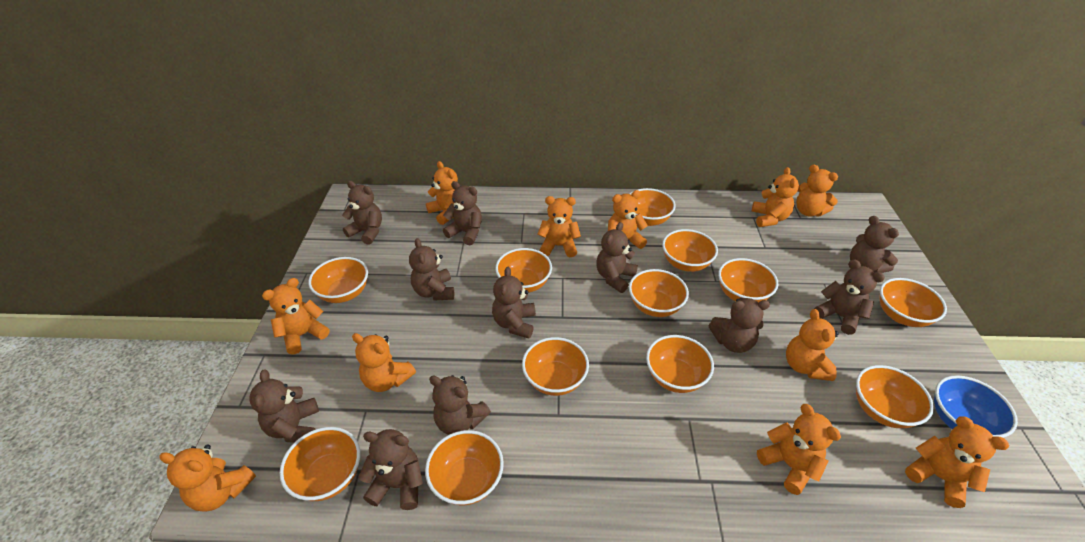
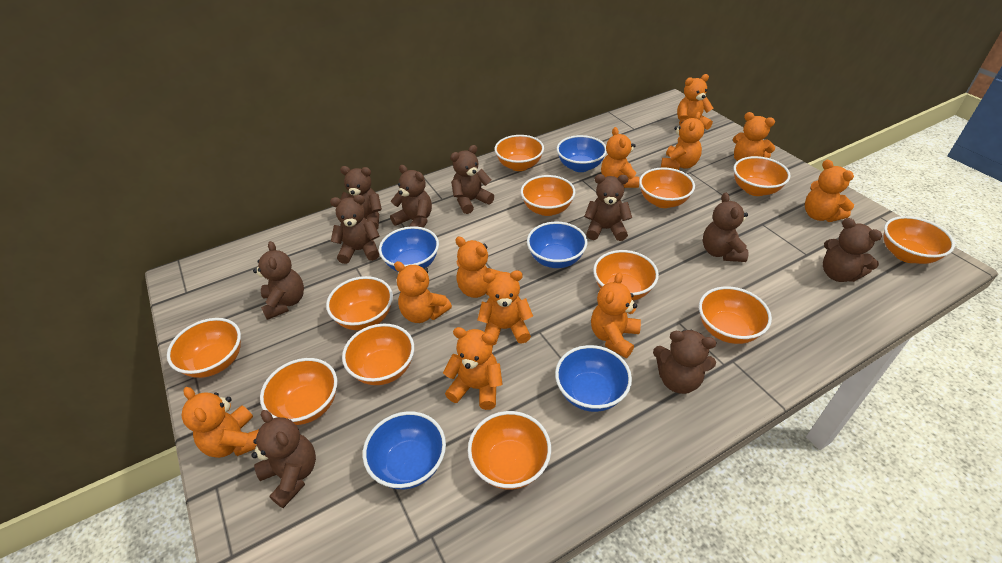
blue bowl: [934,375,1018,438] = 1 -> [363,411,446,489] [379,226,439,272] [527,222,587,268] [555,345,632,412] [557,135,607,172] = 5
brown teddy bear: [249,370,319,443] [342,181,382,245] [358,429,423,510] [409,238,454,300] [429,375,491,435] [443,181,482,245] [492,267,536,339] [596,222,638,293] [708,298,770,353] [814,259,885,335] [850,216,899,273] = 11 -> [252,410,316,508] [253,241,304,320] [330,195,380,264] [340,166,382,229] [390,165,432,228] [450,145,494,214] [584,174,632,241] [653,329,716,394] [703,192,749,262] [823,218,882,282] = 10

